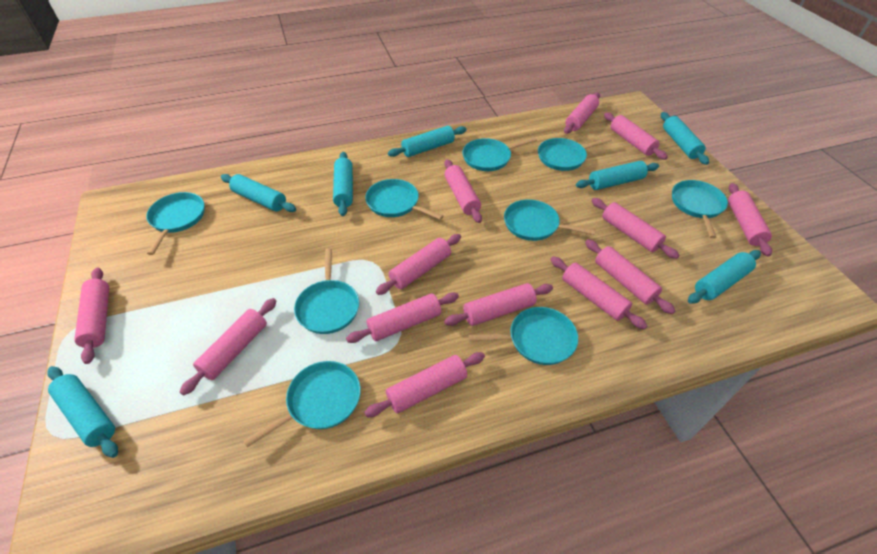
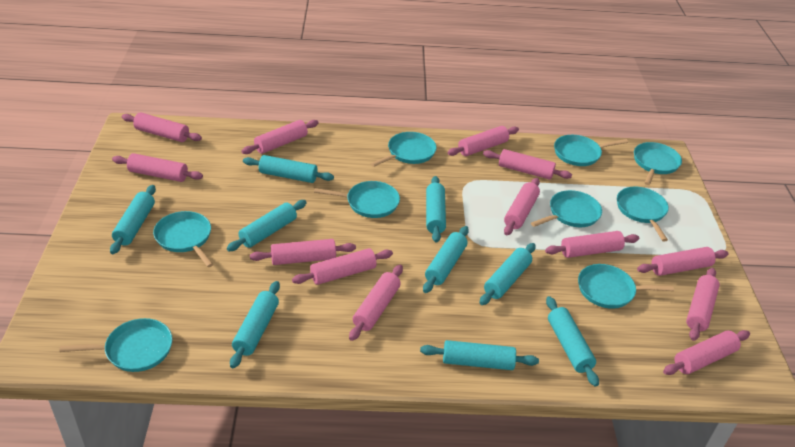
turquoise rolling pin: [47,366,118,458] [221,174,296,212] [333,152,353,216] [388,126,467,157] [576,161,659,190] [661,112,709,165] [688,250,761,304] = 7 -> [110,185,156,254] [227,200,307,251] [230,281,280,368] [243,155,334,183] [420,340,539,370] [423,226,469,293] [426,176,446,243] [480,243,536,305] [546,296,599,387] = 9

